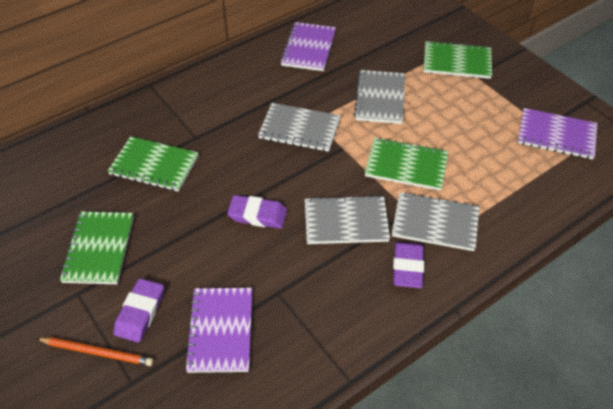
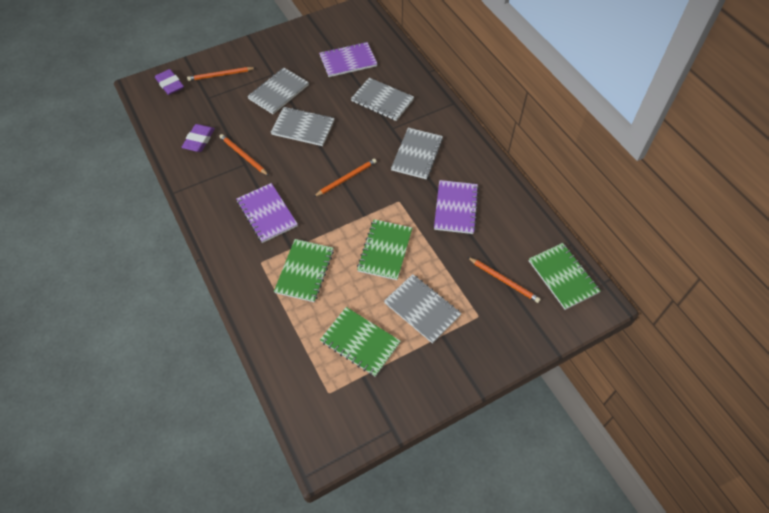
grey notebook: [258,103,341,152] [305,195,390,244] [354,70,405,124] [392,192,479,251] = 4 -> [247,68,309,114] [271,107,335,146] [351,78,414,121] [384,274,462,344] [391,128,443,179] = 5
orange pencil: [36,337,153,366] = 1 -> [187,67,255,81] [219,134,269,176] [314,159,377,197] [467,257,541,303] = 4
purple eraser: [113,278,164,343] [227,195,287,229] [393,242,424,288] = 3 -> [155,69,184,95] [181,124,215,152] = 2

